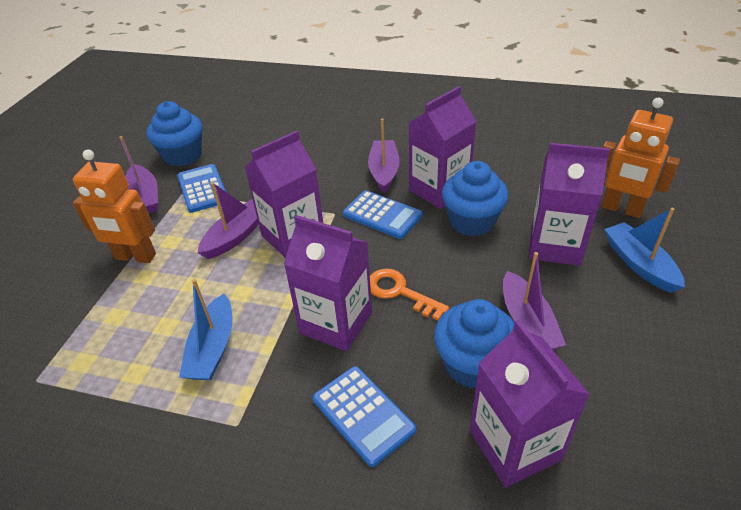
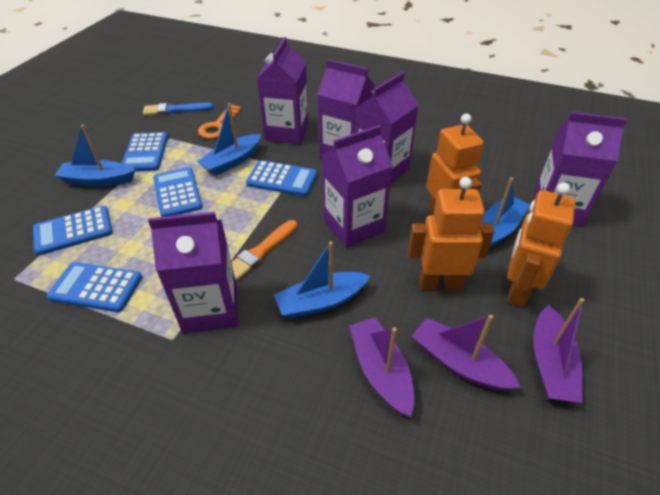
blue boat: [179,279,233,380] [604,208,685,293] = 2 -> [54,125,135,187] [197,103,261,176] [274,242,371,319] [482,177,530,248] = 4
blue brush: none = 0 -> [143,103,214,115] = 1
blue calculator: [177,164,226,213] [313,366,416,467] [343,190,422,239] = 3 -> [33,206,113,256] [47,262,142,312] [122,132,168,172] [153,167,203,217] [246,160,317,196] = 5
blue cupcake: [146,101,203,166] [434,299,514,388] [442,161,509,236] = 3 -> none = 0
orange brush: none = 0 -> [231,220,297,280] = 1
orange robot: [73,149,156,263] [602,98,680,218] = 2 -> [408,177,495,290] [426,114,484,215] [507,182,575,307] = 3
purple boat: [119,136,158,213] [198,182,259,259] [368,118,400,193] [503,252,566,350] = 4 -> [349,317,415,417] [412,315,521,391] [533,298,584,403] = 3
purple carton: [245,131,323,258] [284,215,372,351] [409,86,477,209] [470,320,590,488] [529,143,610,266] = 5 -> [148,212,238,334] [257,37,309,144] [317,59,374,158] [322,125,393,248] [355,72,419,184] [534,112,627,226] = 6

